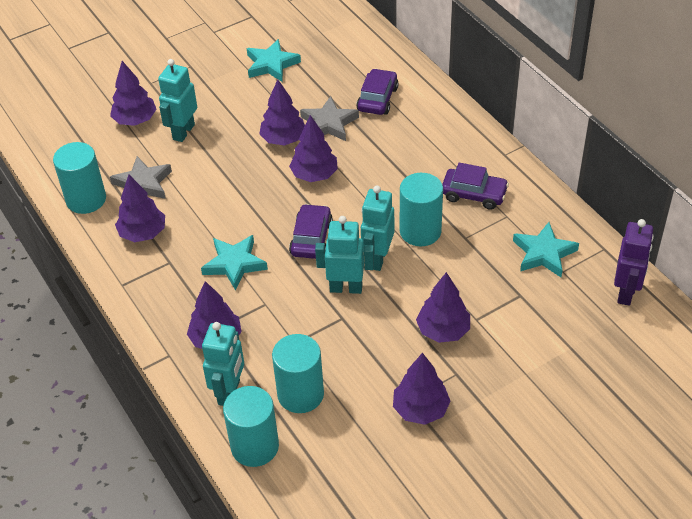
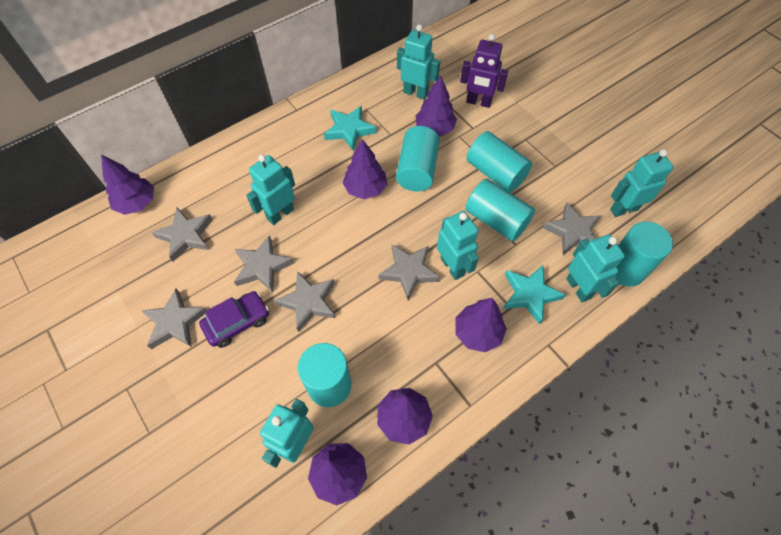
grey star: [110,156,172,199] [300,96,359,141] = 2 -> [141,289,207,349] [151,208,213,262] [234,235,294,292] [274,271,335,332] [378,244,440,300] [543,202,601,255] = 6
purple car: [289,204,333,259] [356,68,399,115] [442,163,509,210] = 3 -> [199,291,269,348] = 1
purple tree: [110,61,156,126] [115,175,165,242] [187,281,242,349] [260,80,305,145] [289,115,338,182] [393,353,451,425] [416,272,470,343] = 7 -> [101,155,154,215] [308,443,367,505] [343,139,387,199] [377,388,433,445] [416,75,457,136] [455,298,507,353] = 6
turquoise cylinder: [53,142,106,214] [223,386,279,467] [272,334,324,413] [400,173,443,246] = 4 -> [298,343,351,407] [396,126,440,191] [465,179,535,241] [466,131,532,192] [615,221,673,286] = 5
turquoise robot: [158,59,197,142] [202,322,244,406] [315,216,374,294] [361,186,394,271] = 4 -> [246,154,295,225] [260,399,314,468] [397,24,440,100] [437,211,479,280] [566,234,625,302] [610,149,673,217] = 6
turquoise star: [201,235,268,291] [247,39,301,82] [513,222,579,277] = 3 -> [324,106,376,151] [503,265,565,324] = 2

